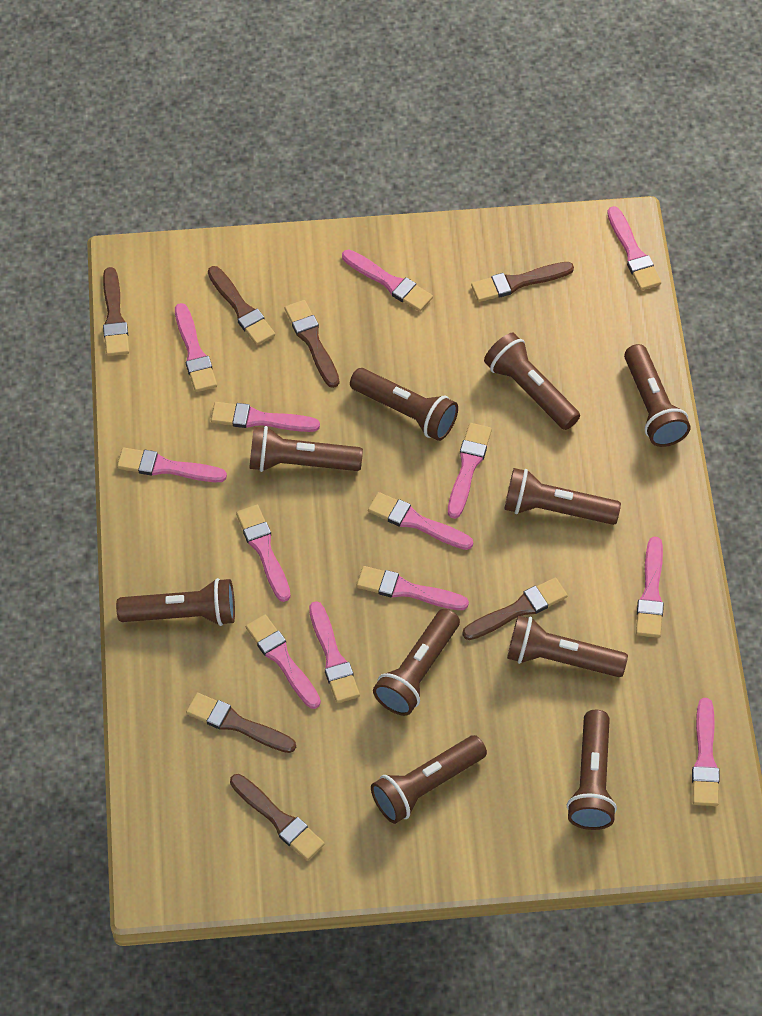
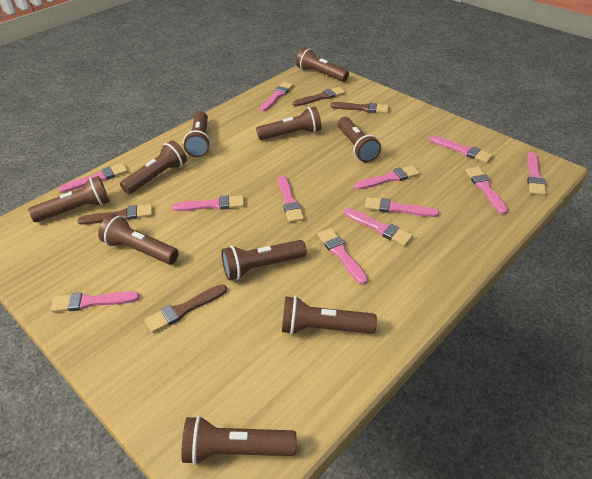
brown brush: [103,267,129,356] [186,693,296,753] [208,266,275,345] [230,774,325,861] [285,300,340,388] [462,578,568,640] [471,262,574,302] = 7 -> [78,204,153,225] [144,284,227,333] [292,87,346,106] [330,102,389,113] = 4
pink brush: [117,448,227,482] [175,303,217,392] [211,402,320,432] [236,505,291,602] [246,615,321,709] [309,601,360,703] [342,250,433,312] [357,566,469,610] [368,492,473,550] [448,423,492,519] [607,206,661,290] [636,536,664,638] [692,698,720,806] = 13 -> [50,291,140,312] [58,163,128,193] [172,195,244,211] [260,82,293,112] [278,175,304,223] [317,228,368,285] [344,208,413,246] [354,165,420,189] [364,197,439,217] [430,136,493,163] [465,167,508,214] [527,152,546,195] = 12

